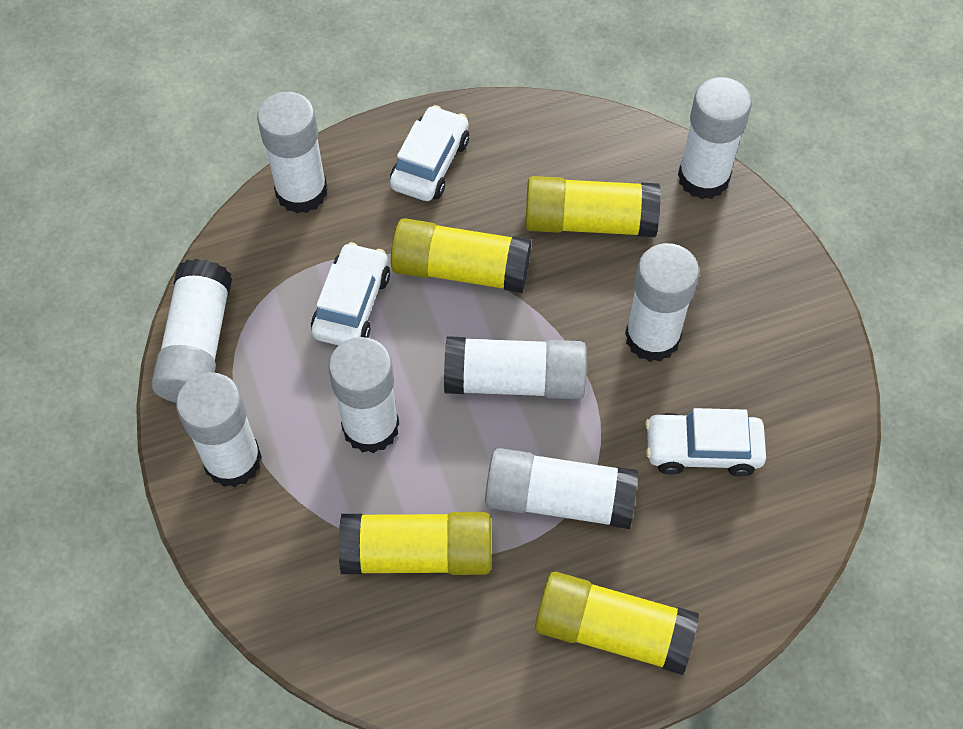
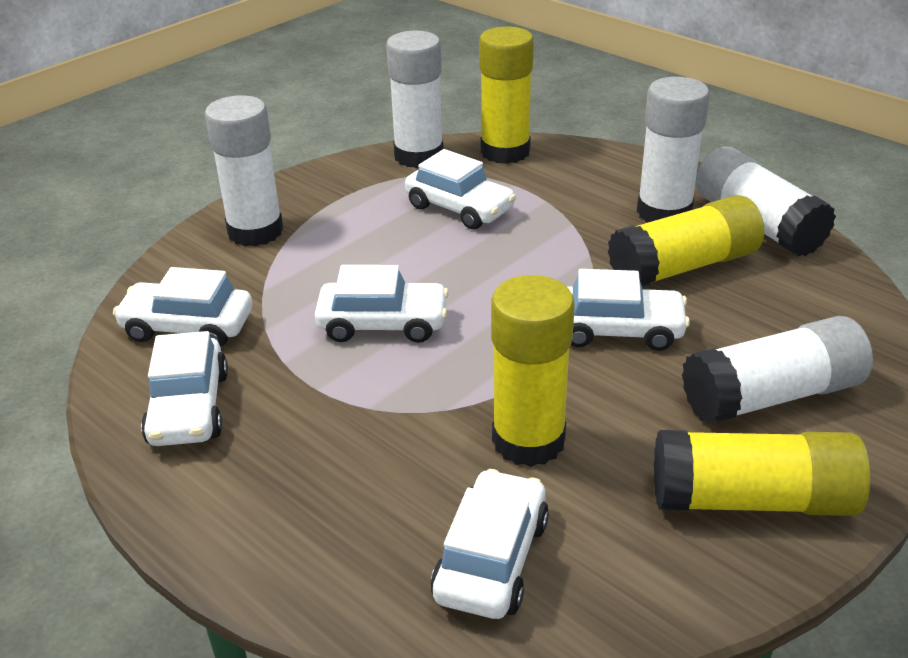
white car: [311,242,390,346] [390,105,469,201] [645,408,766,476] = 3 -> [113,267,252,347] [141,331,228,446] [315,265,448,343] [405,149,516,229] [431,469,549,619] [567,269,690,351] = 6
white glue stick: [151,259,232,403] [176,372,262,487] [257,92,327,214] [328,337,399,453] [444,336,587,399] [485,448,638,529] [625,243,699,362] [678,77,752,199] = 8 -> [205,95,283,247] [386,31,444,168] [637,77,710,222] [682,316,873,425] [696,147,836,256] = 5

